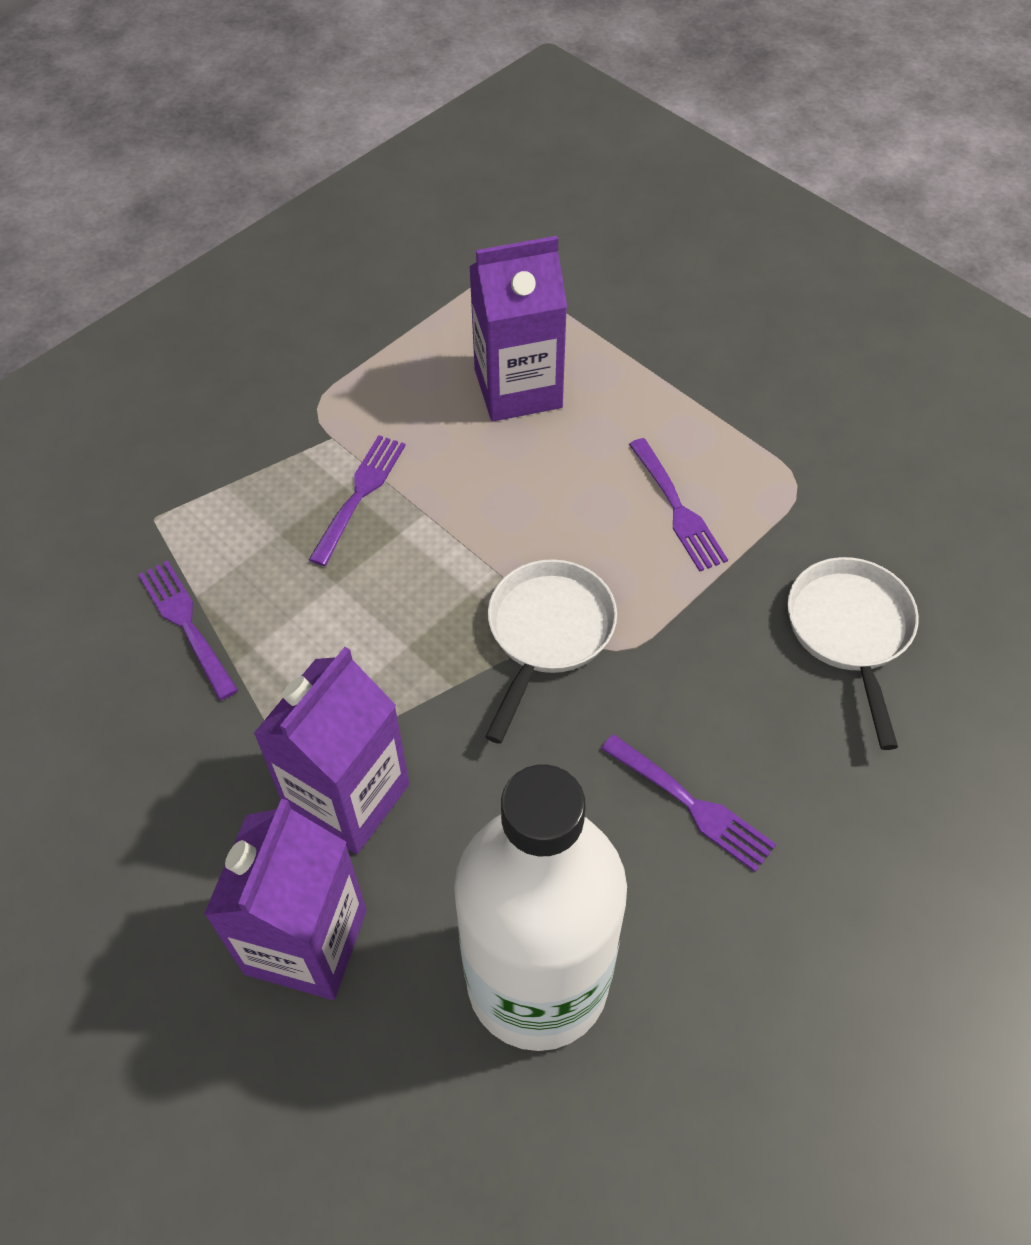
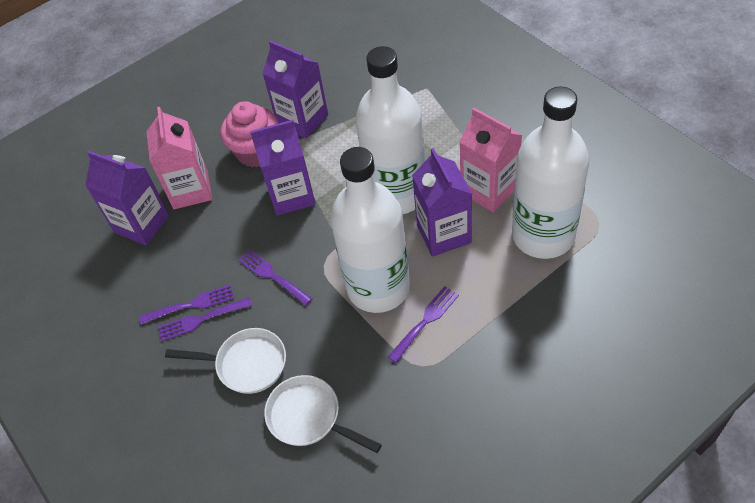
pink carton: none = 0 -> [146,107,212,209] [460,108,522,212] = 2
pink cupcake: none = 0 -> [220,101,279,167] = 1
purple carton: [204,799,367,1000] [253,647,409,854] [469,236,567,421] = 3 -> [85,151,169,246] [250,120,316,216] [262,40,328,139] [412,148,472,256] = 4
white bottle: [454,764,627,1051] = 1 -> [330,147,410,313] [356,46,425,214] [512,87,589,259] = 3

